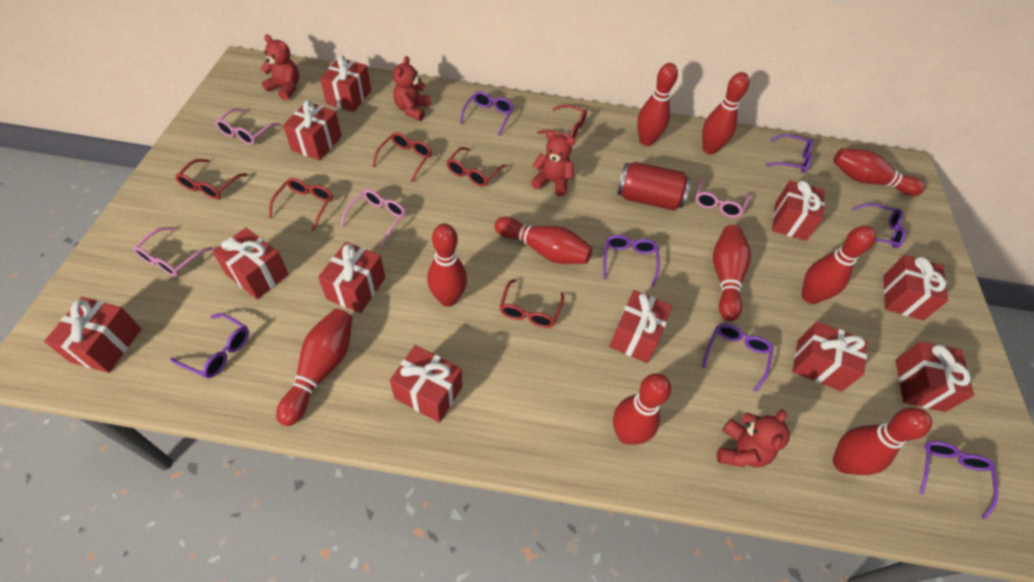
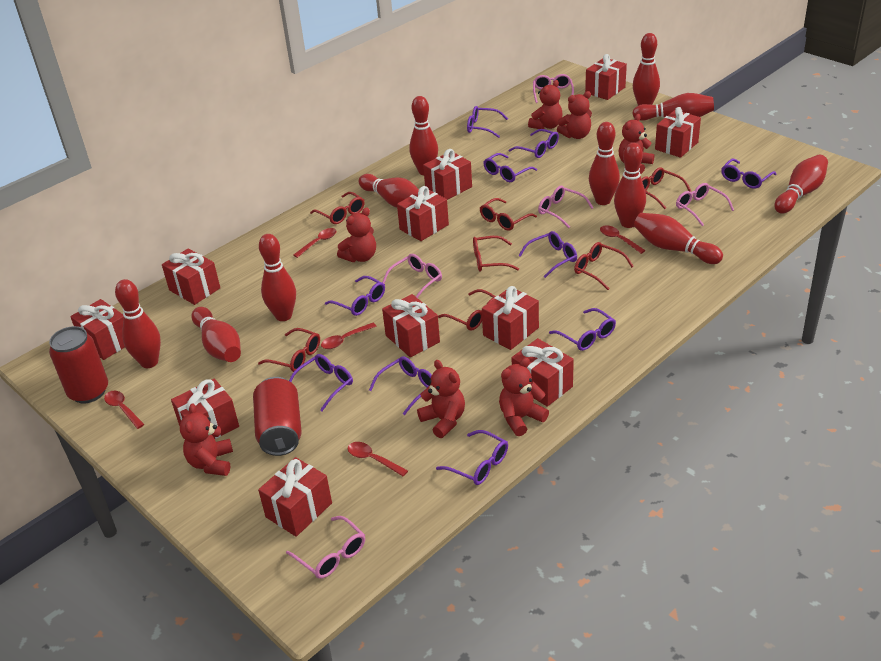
pink glasses: [133,227,214,277] [215,108,280,145] [341,189,406,246] [695,178,750,218] = 4 -> [286,516,365,579] [382,254,442,298] [533,74,574,103] [538,186,593,228] [676,183,734,226] = 5
purple glasses: [170,313,249,378] [460,91,513,136] [603,235,660,287] [702,324,774,392] [766,134,813,173] [852,203,906,248] [919,441,998,520] = 7 -> [289,354,353,411] [325,276,385,316] [369,356,432,415] [436,430,508,485] [467,106,508,138] [483,153,537,182] [509,129,559,158] [518,231,577,278] [549,308,616,351] [721,159,776,189] = 10
red bowling pin: [276,309,353,426] [427,223,467,307] [494,217,593,264] [613,373,671,445] [637,63,678,146] [702,72,749,154] [713,225,751,321] [801,226,876,304] [833,148,925,196] [833,407,932,475] = 10 -> [115,279,161,368] [191,307,241,362] [259,234,296,321] [359,174,419,208] [409,96,438,175] [589,122,620,205] [614,143,646,228] [632,93,714,121] [633,33,660,106] [634,213,723,264] [775,155,828,214] = 11
red can: [617,162,691,210] = 1 -> [49,326,108,403] [253,377,302,456] = 2
red glasses: [175,159,247,199] [269,178,333,231] [372,132,432,182] [447,147,506,187] [500,279,564,328] [537,104,587,139] = 6 -> [258,328,320,372] [310,192,365,224] [438,289,496,331] [473,236,519,272] [480,198,537,231] [574,242,634,290] [642,167,691,209] = 7
red spoon: none = 0 -> [104,391,144,429] [293,228,337,258] [321,323,377,349] [348,442,408,477] [600,225,646,254] = 5
red teddy bear: [261,35,299,100] [393,56,430,121] [531,131,576,196] [717,409,790,467] = 4 -> [180,403,233,476] [337,208,376,262] [417,360,465,438] [499,358,549,436] [528,80,563,129] [557,91,592,139] [619,114,655,174] = 7

